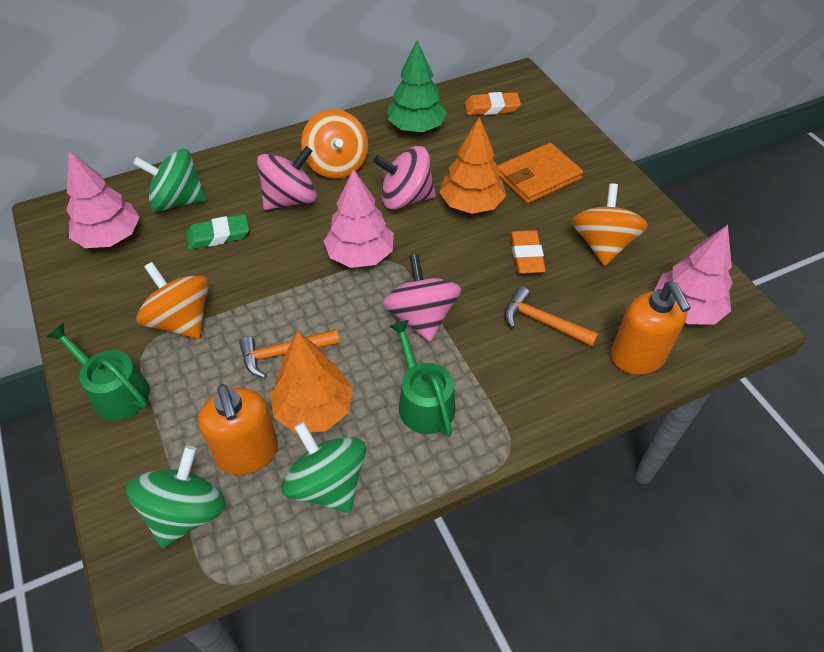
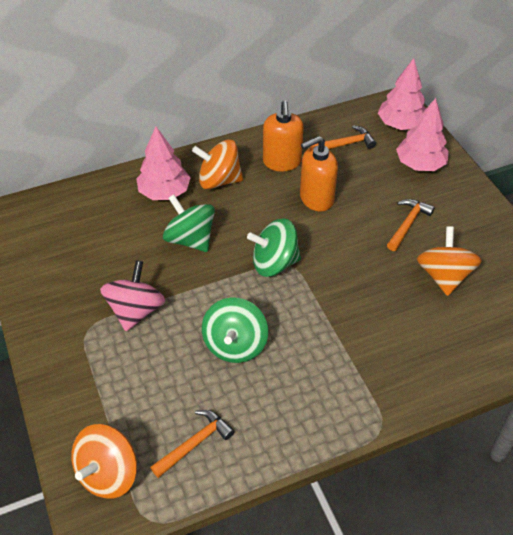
green eraser: [186,214,249,250] = 1 -> none = 0
green tree: [388,40,447,132] = 1 -> none = 0
green watering can: [47,324,150,421] [389,320,455,437] = 2 -> none = 0
orange eraser: [465,92,521,115] [510,230,546,274] = 2 -> none = 0
orange hammer: [239,329,340,378] [505,287,599,347] = 2 -> [150,410,235,478] [310,125,376,149] [387,199,435,251] = 3
orange tree: [270,331,353,433] [439,117,506,214] = 2 -> none = 0
orange wallet: [498,143,583,203] = 1 -> none = 0
pink spinning top: [257,146,317,210] [373,146,436,210] [382,254,461,342] = 3 -> [100,260,165,331] = 1

